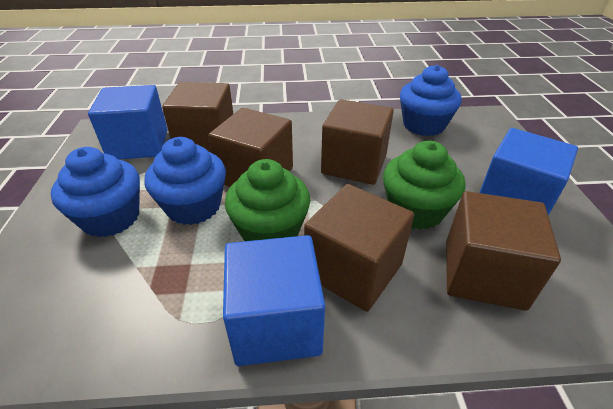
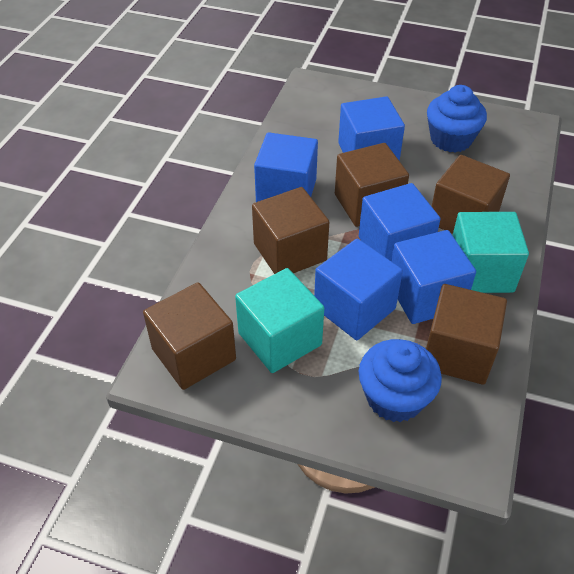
blue cube: [88,85,167,159] [223,235,325,366] [479,128,578,216] = 3 -> [254,132,318,202] [314,239,403,340] [338,96,405,161] [359,183,440,261] [391,230,476,324] = 5
blue cupcake: [51,147,140,237] [145,137,226,225] [400,65,462,136] = 3 -> [359,339,442,422] [427,85,487,153] = 2
green cupcake: [225,159,310,241] [383,141,466,230] = 2 -> none = 0
turquoise cube: none = 0 -> [235,268,324,373] [452,212,529,293] = 2

